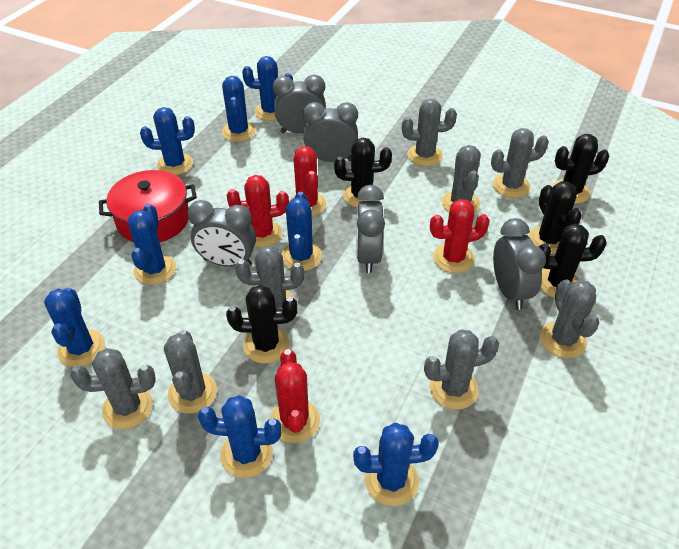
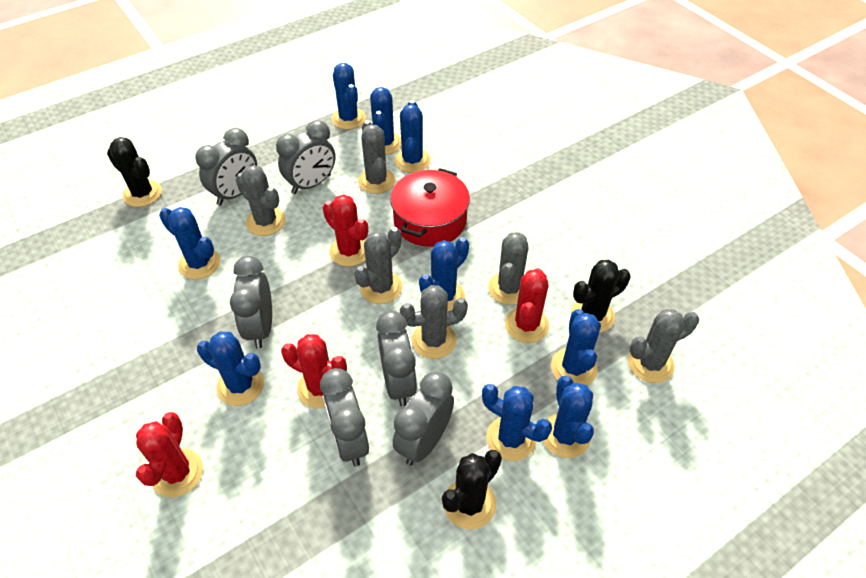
black cactus: [226,285,297,364] [334,138,392,207] [529,181,582,254] [539,224,607,298] [552,134,609,204] = 5 -> [107,137,162,207] [442,450,502,530] [571,260,631,333] = 3
blue cactus: [44,288,105,367] [128,204,176,285] [140,107,195,175] [198,395,282,478] [222,76,256,142] [242,56,293,121] [281,192,322,271] [353,423,439,506] = 8 -> [159,207,220,279] [197,332,264,406] [331,63,366,130] [370,87,401,155] [394,100,431,173] [419,237,469,311] [482,384,552,461] [543,376,594,458] [551,309,601,385] = 9
grey cactus: [70,348,155,429] [164,330,217,414] [235,245,304,309] [402,99,457,166] [424,329,499,410] [442,145,481,213] [491,128,549,198] [540,279,599,358] = 8 -> [236,165,286,236] [354,227,403,304] [358,120,395,194] [400,285,468,359] [488,232,529,305] [628,309,699,383] = 6
grey clock: [188,200,256,267] [273,75,326,133] [303,102,358,162] [356,185,385,273] [493,218,546,310] = 5 -> [195,128,257,205] [230,256,272,349] [276,120,336,194] [320,368,369,466] [376,311,417,407] [393,372,454,466] = 6

